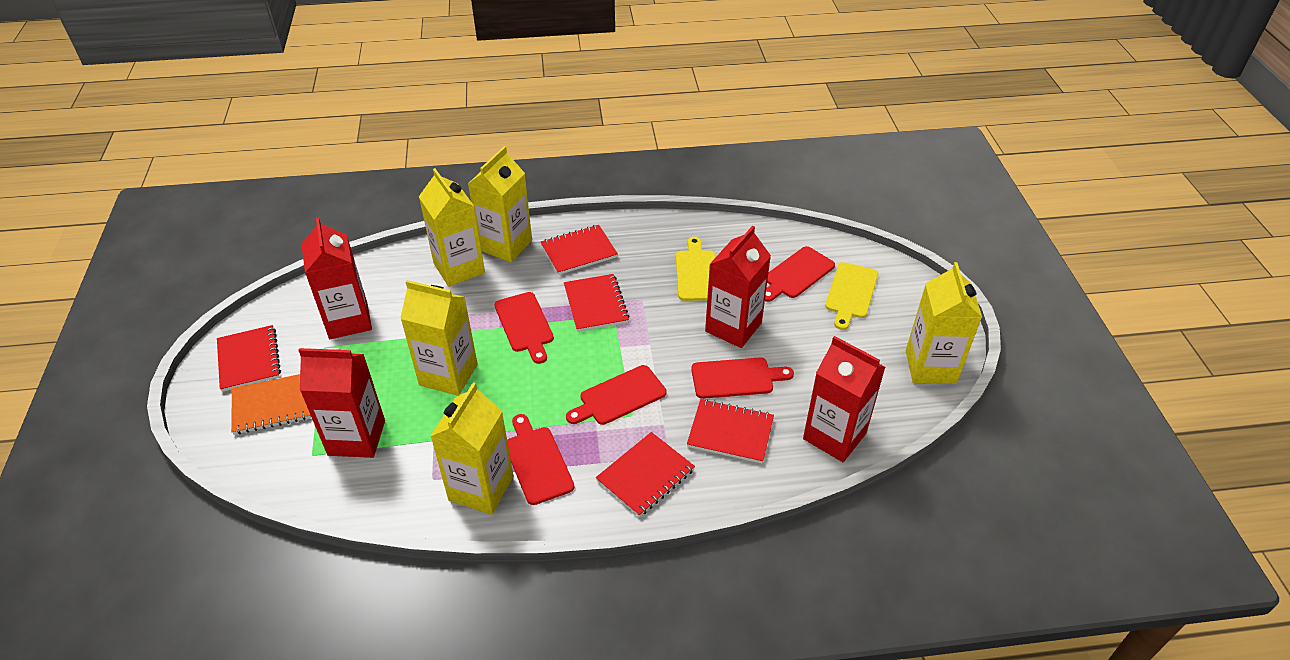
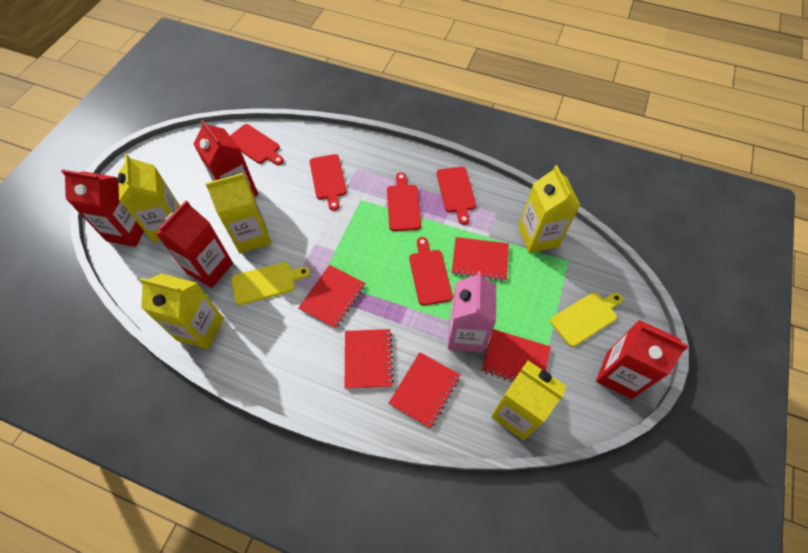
orange notebook: [231,374,311,435] = 1 -> none = 0
pink carton: none = 0 -> [448,271,496,353] = 1

